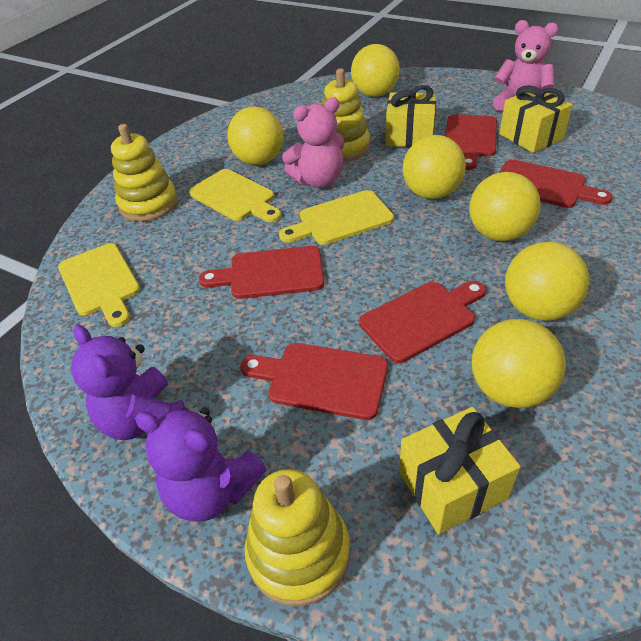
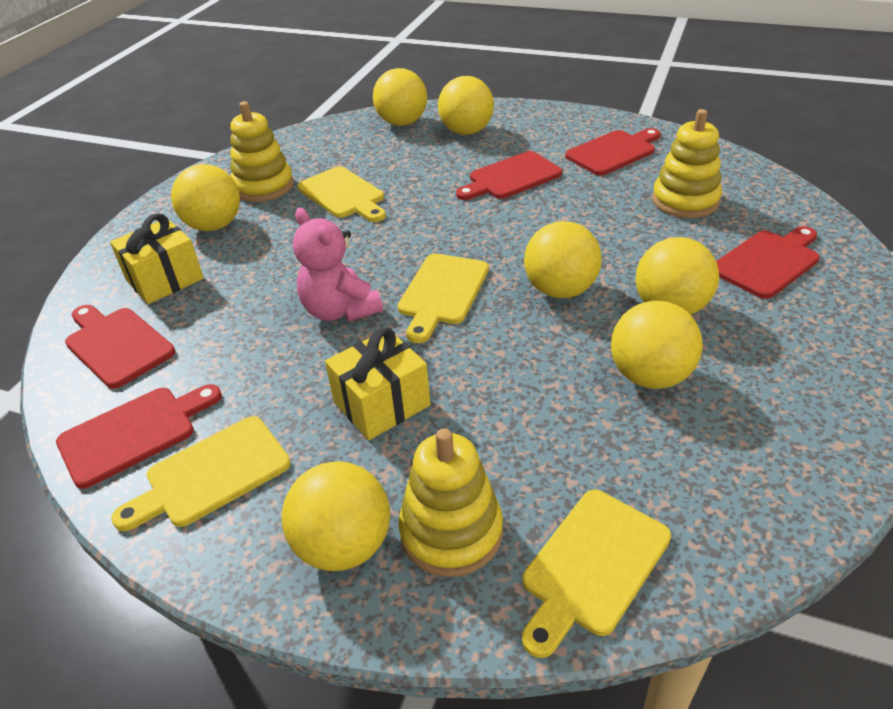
pink teddy bear: [282,97,344,188] [493,20,558,111] = 2 -> [293,208,383,322] = 1
purple teddy bear: [71,325,185,440] [135,408,266,522] = 2 -> none = 0
yellow ball: [227,107,283,165] [351,44,400,97] [403,135,466,199] [469,172,541,241] [472,319,566,408] [505,242,589,321] = 6 -> [171,164,240,231] [281,461,390,571] [373,68,427,126] [438,76,494,135] [524,221,602,298] [611,301,703,389] [636,237,719,315] = 7
yellow cutting board: [58,243,140,327] [189,169,281,222] [279,190,394,245] = 3 -> [111,416,290,531] [298,166,386,222] [398,253,489,343] [522,490,671,658] = 4
yellow gift: [386,85,436,147] [399,407,520,534] [499,85,573,153] = 3 -> [110,213,204,304] [325,327,431,440] = 2

